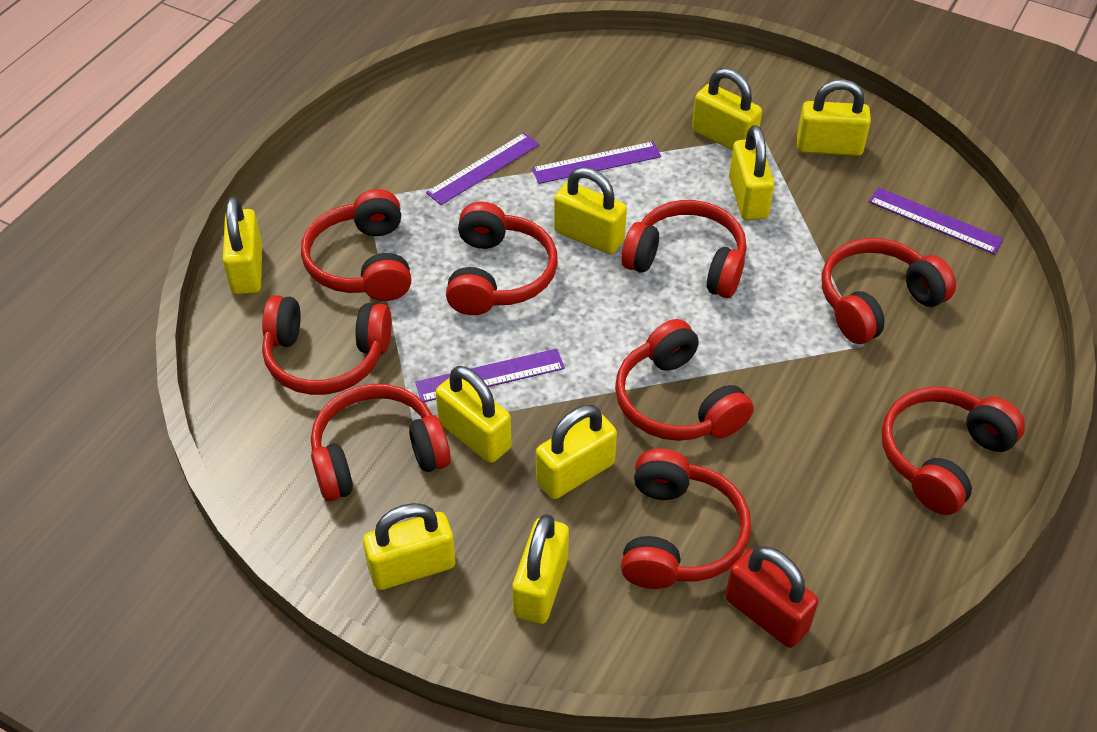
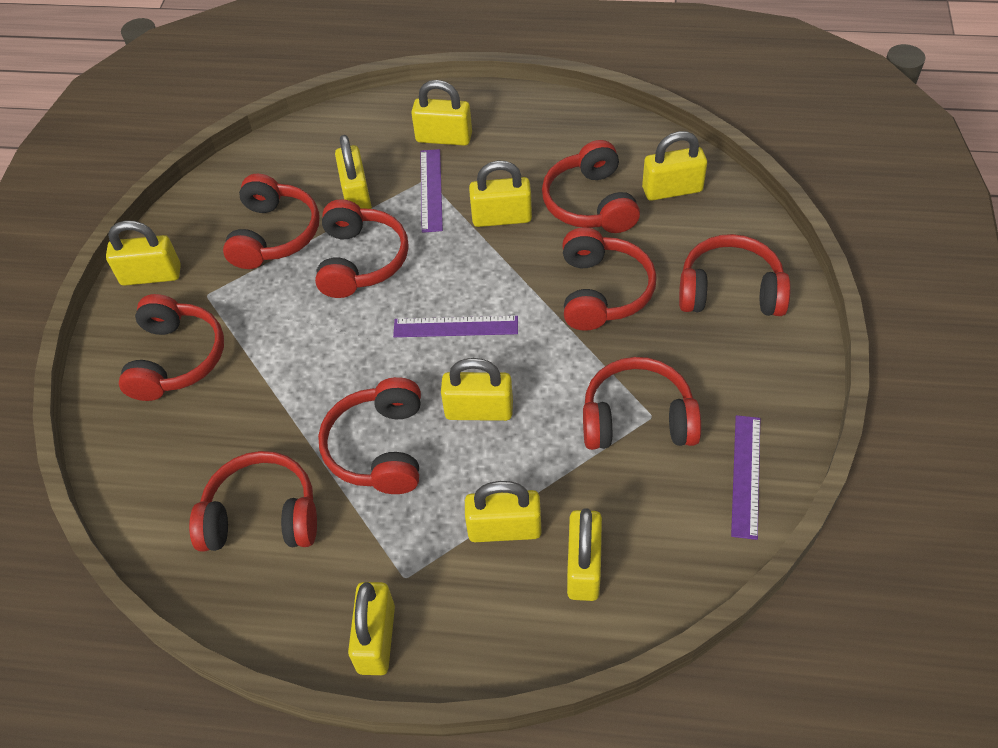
purple ruler: [415,349,565,402] [426,133,539,205] [532,141,661,184] [869,187,1004,254] = 4 -> [393,316,518,337] [420,149,443,233] [731,415,760,540] = 3
red padlock: [725,546,818,648] = 1 -> none = 0

